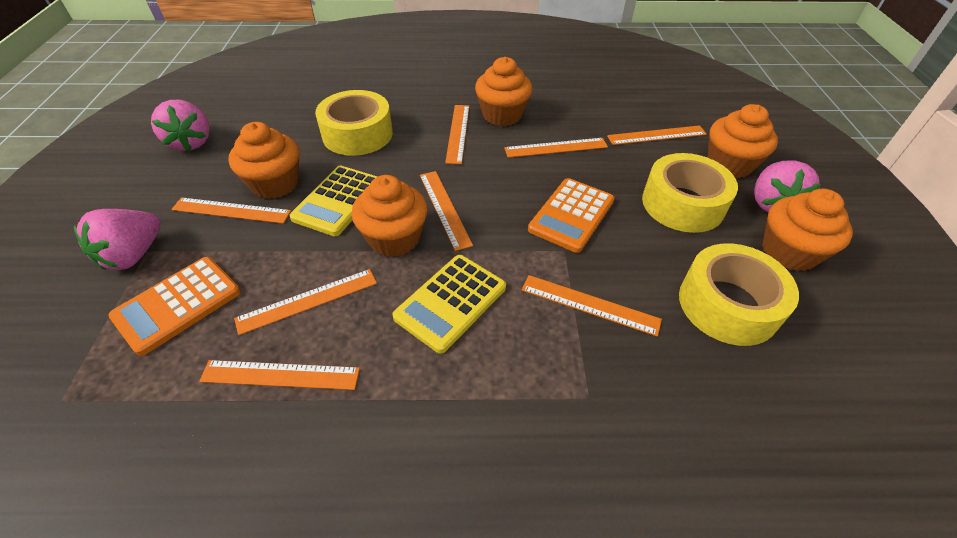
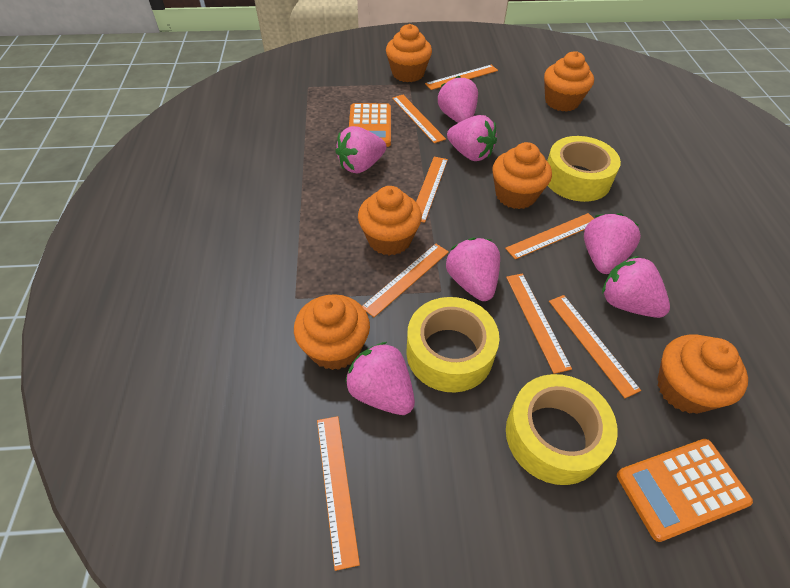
orange cupcake: [228,122,299,199] [352,175,427,257] [475,57,532,126] [708,104,778,178] [762,189,853,271] = 5 -> [294,294,370,370] [358,186,422,255] [386,24,432,82] [492,142,552,209] [544,51,594,112] [657,334,748,414] = 6
pink strawberry: [74,209,161,270] [151,100,210,151] [754,160,821,213] = 3 -> [335,126,386,173] [345,342,415,415] [438,76,478,123] [446,238,500,301] [447,115,497,161] [584,213,641,274] [602,256,670,318] = 7
yellow calculator: [290,166,377,236] [392,255,506,354] = 2 -> none = 0

